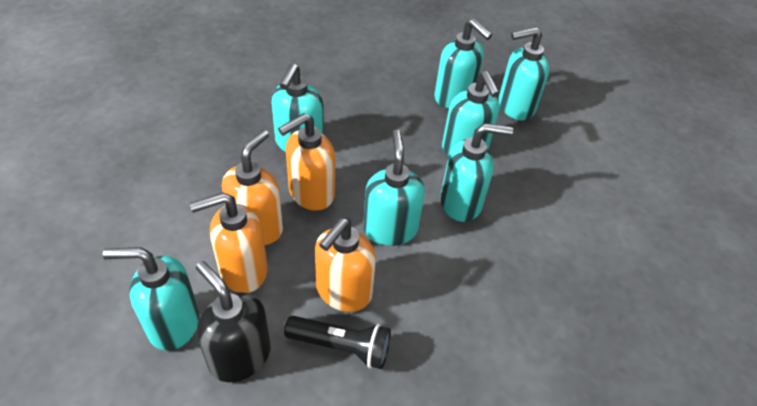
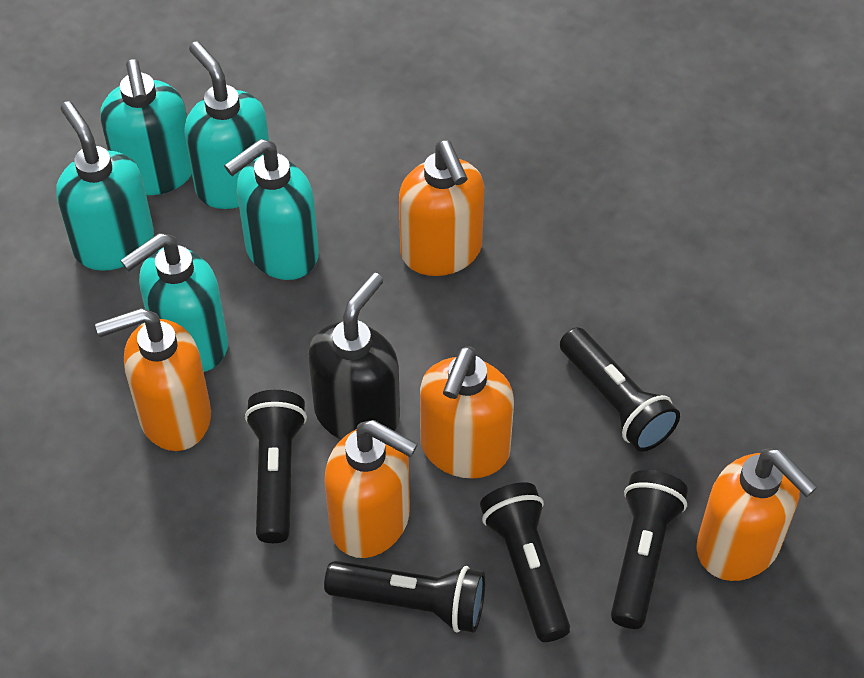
black flashlight: [284,316,391,369] = 1 -> [245,390,307,543] [324,561,485,633] [480,482,570,642] [560,327,680,452] [611,470,688,629] = 5
orange soap dispenser: [190,192,268,293] [222,130,283,245] [278,113,335,211] [315,218,376,312] = 4 -> [95,308,211,451] [325,420,418,558] [399,141,484,276] [420,346,514,479] [696,448,818,581] = 5
turquoise soap dispenser: [103,247,200,351] [271,63,324,152] [363,130,425,246] [434,19,492,108] [440,123,513,222] [442,71,500,157] [499,27,549,120] = 7 -> [56,101,154,271] [100,59,192,195] [120,233,228,372] [184,41,269,209] [224,139,319,280] = 5

